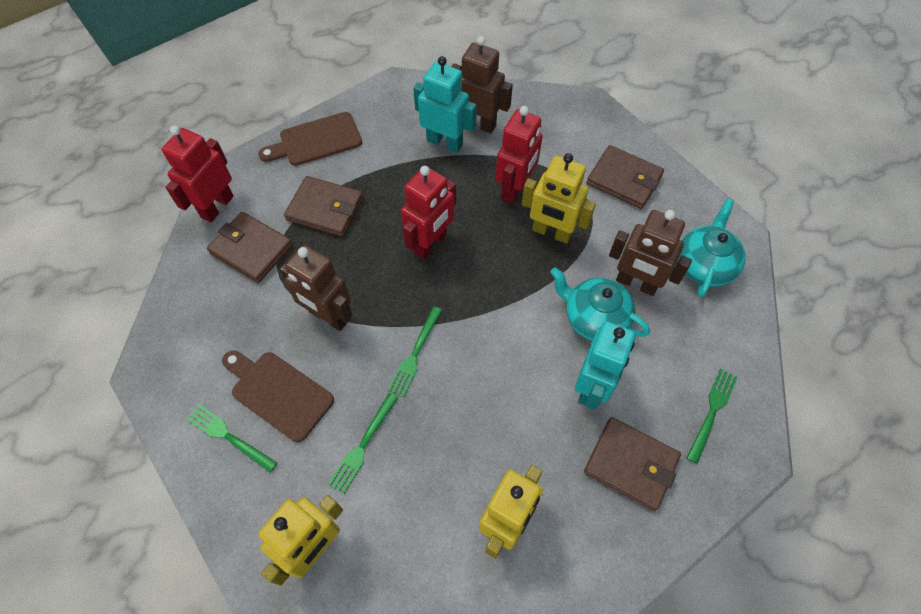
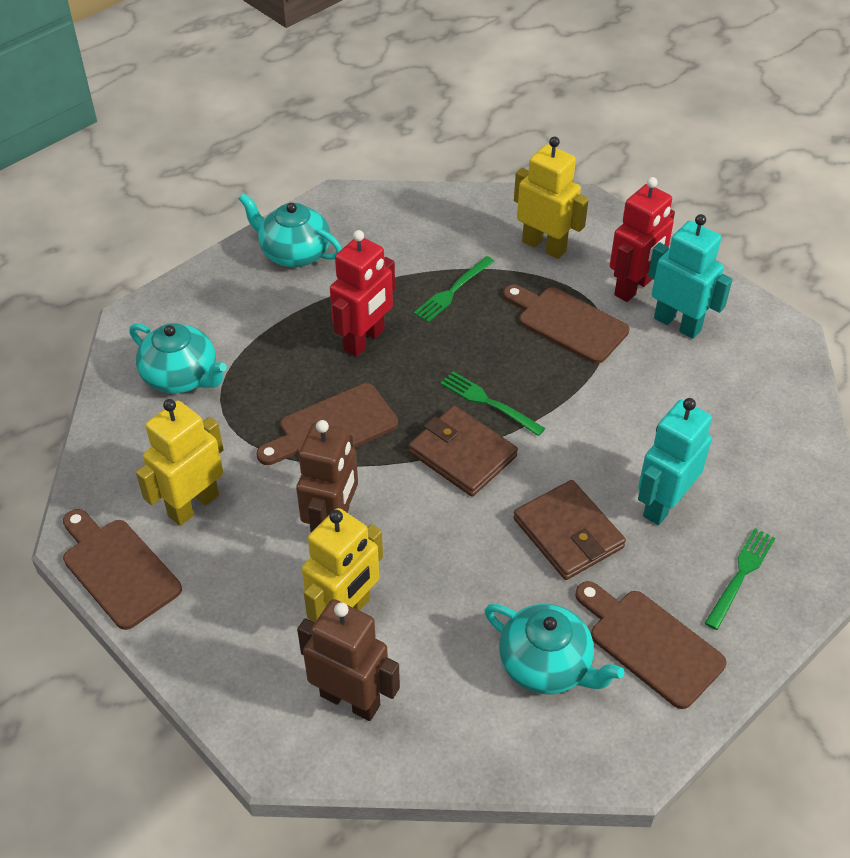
brown cutting board: [222,350,334,442] [258,112,362,166] = 2 -> [63,509,182,630] [256,383,398,465] [503,285,629,364] [575,581,726,709] = 4
brown robot: [279,245,352,331] [451,36,513,134] [609,210,692,296] = 3 -> [296,420,358,532] [297,599,400,721] = 2
brown wallet: [207,212,293,283] [284,176,363,237] [584,417,681,511] [586,145,664,209] = 4 -> [409,405,518,497] [513,480,626,580] = 2
green fork: [186,404,277,472] [328,393,398,494] [387,306,442,397] [687,369,738,464] = 4 -> [414,256,495,322] [440,371,545,436] [705,528,775,630] = 3
red robot: [162,125,234,222] [401,166,456,259] [495,106,543,204] = 3 -> [330,230,395,357] [610,177,675,302] = 2
turquoise teapot: [550,267,650,341] [678,199,746,297] = 2 -> [129,323,227,394] [239,193,342,267] [485,604,624,695] = 3

